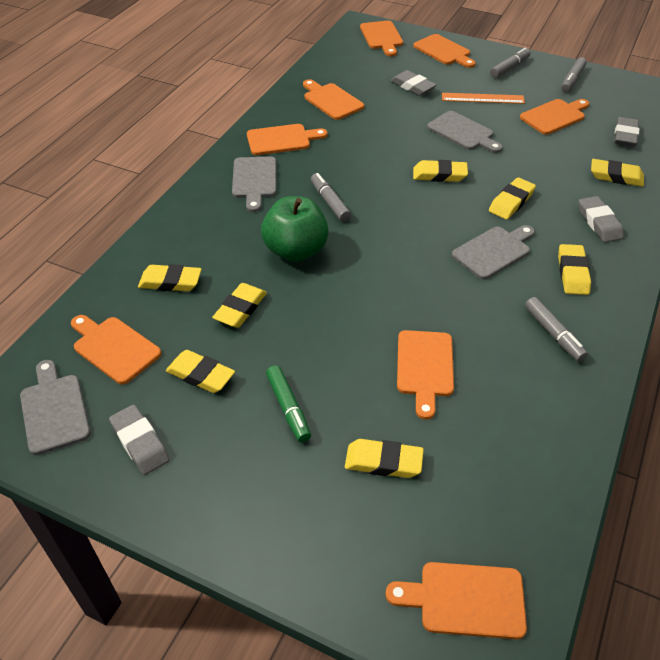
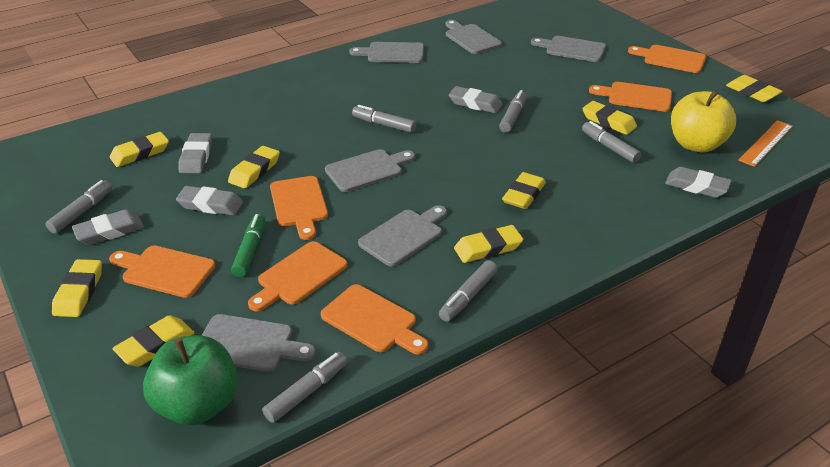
grey cutting board: [20,360,91,455] [232,157,276,212] [427,111,503,153] [452,225,535,280] = 4 -> [202,314,316,372] [325,149,415,192] [349,42,424,63] [358,205,447,267] [445,20,502,54] [531,36,606,62] = 6
grey eraser: [109,405,170,475] [391,70,437,96] [579,196,624,242] [614,117,640,147] = 4 -> [72,209,144,245] [176,186,243,216] [179,133,212,174] [449,86,503,113] [665,167,732,198] = 5
grey marker: [311,173,351,222] [490,48,530,78] [525,297,588,362] [561,57,587,92] = 4 -> [46,180,112,233] [262,352,348,423] [352,105,416,133] [439,260,498,322] [499,90,527,133] [582,121,641,163] = 6
orange cutting board: [71,315,161,384] [247,124,328,155] [303,79,364,120] [360,21,403,56] [385,562,527,639] [397,330,454,420] [413,34,476,68] [520,99,589,135] = 8 -> [109,245,215,298] [248,241,347,312] [270,176,328,240] [321,284,428,355] [589,82,672,112] [628,45,706,73] = 6
yellow apple: none = 0 -> [671,89,736,152] = 1

